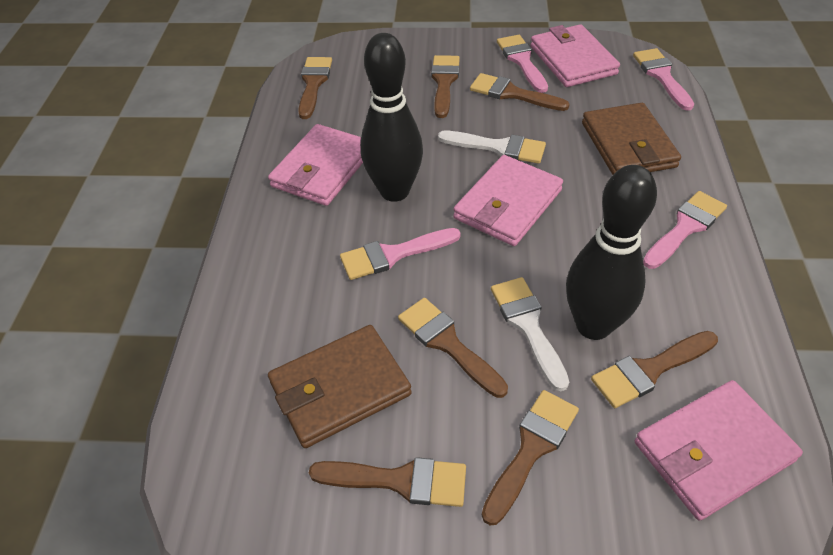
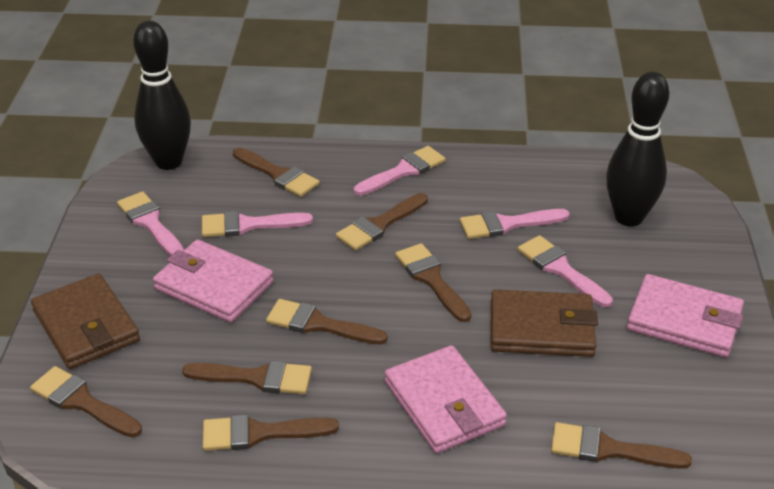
brown brush: [298,57,332,119] [309,457,466,507] [398,298,508,398] [431,55,460,118] [470,73,570,111] [482,390,579,525] [591,331,718,408] = 7 -> [30,366,142,437] [182,360,312,394] [203,414,339,451] [233,147,320,197] [266,299,387,345] [336,193,428,251] [395,243,471,322] [551,422,692,469] = 8
pink brush: [340,228,460,280] [497,35,548,93] [633,48,694,111] [643,191,727,269] = 4 -> [117,191,184,256] [202,211,313,237] [354,146,446,196] [460,209,570,239] [517,235,613,307] = 5
pink wallet: [268,124,363,206] [453,155,563,246] [530,24,620,87] [635,380,803,521] = 4 -> [153,239,274,323] [385,345,507,453] [627,274,744,358] = 3
white brush: [438,131,546,164] [491,277,569,391] = 2 -> none = 0

